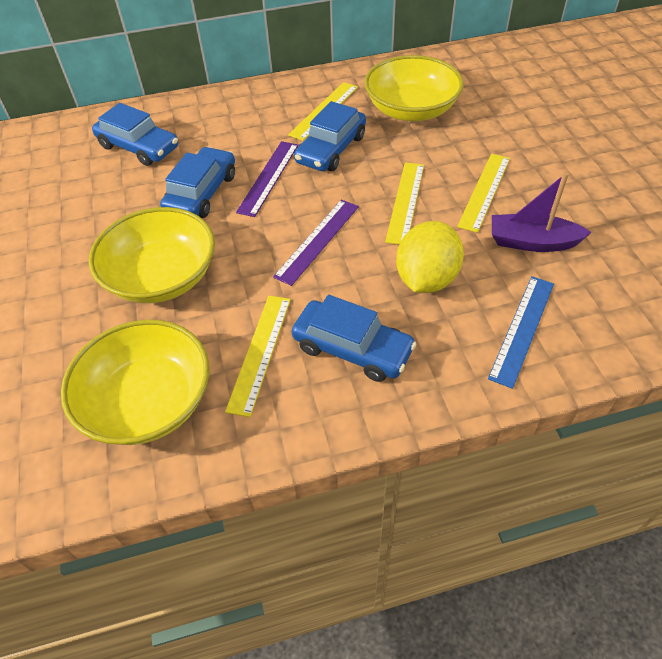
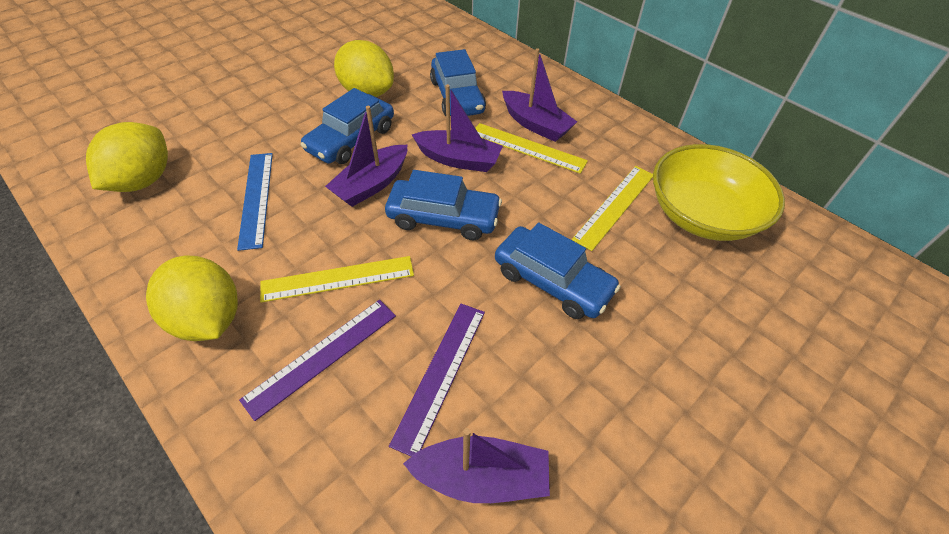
purple boat: [492,173,592,252] = 1 -> [325,106,407,207] [403,428,550,503] [412,84,503,172] [502,48,577,142] = 4
yellow bowl: [61,319,209,445] [89,207,215,303] [364,55,464,121] = 3 -> [653,144,785,241] = 1
yellow lemon: [396,221,464,293] = 1 -> [86,122,168,192] [146,255,238,341] [334,40,394,97] = 3
yellow ruler: [225,296,291,417] [288,82,358,141] [385,162,424,244] [457,154,510,233] = 4 -> [260,256,414,303] [475,123,588,174] [572,166,653,251] = 3

